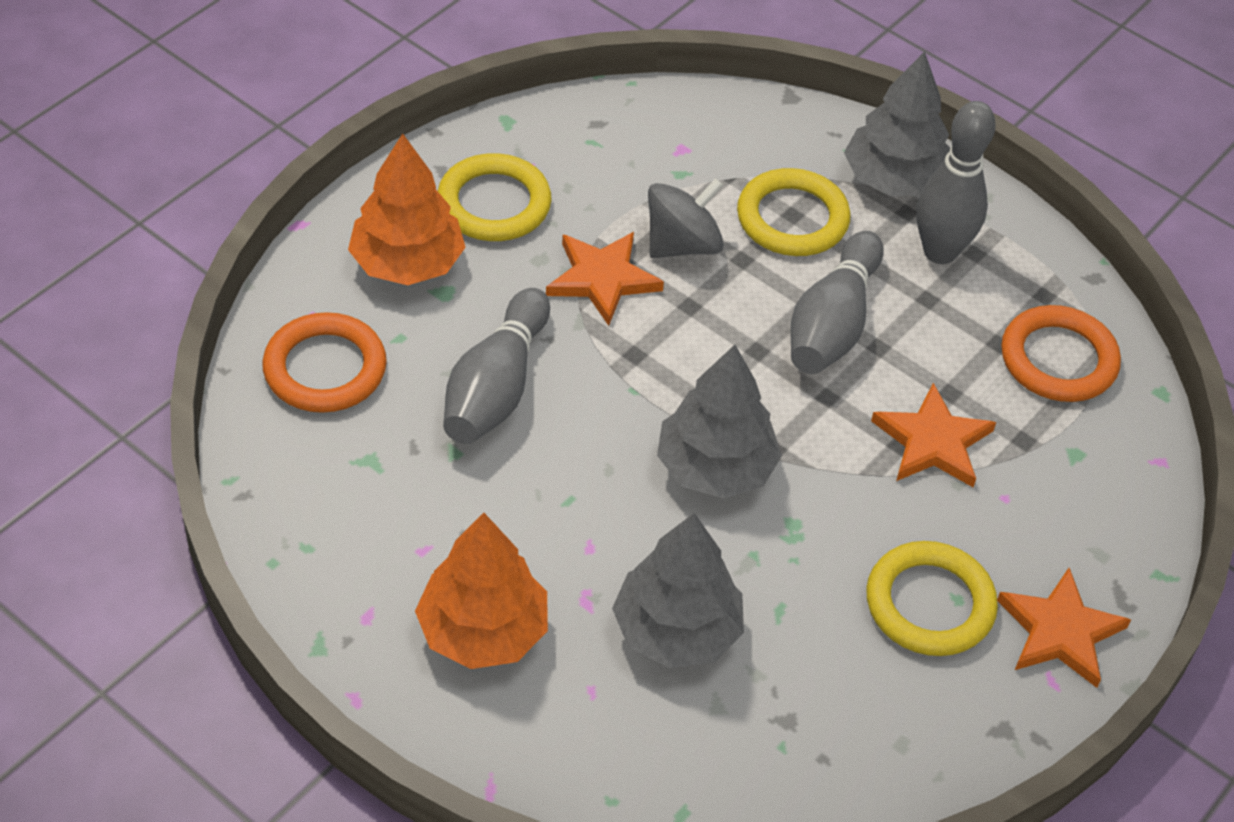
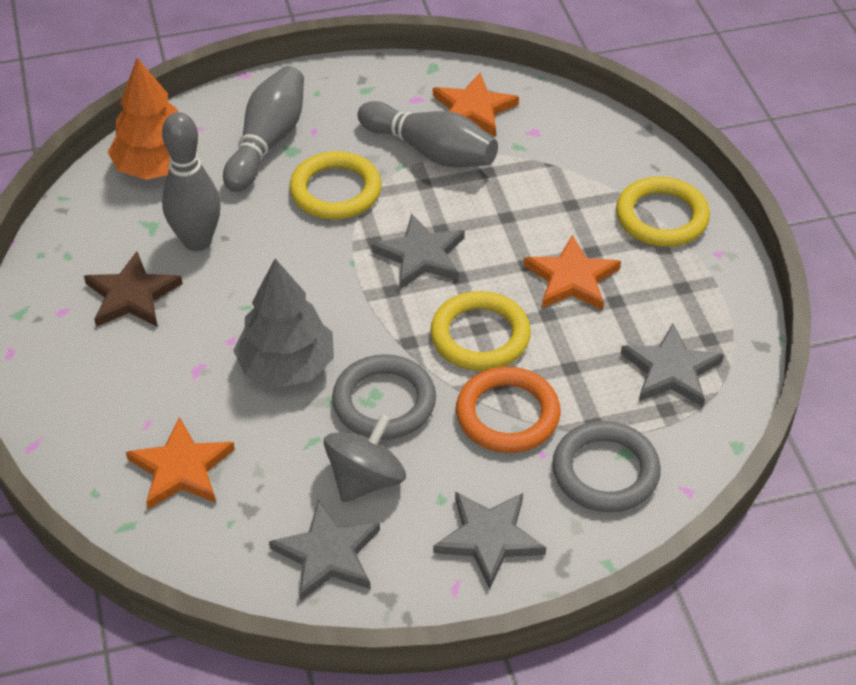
brown star: none = 0 -> [84,251,183,327] = 1
grey ring: none = 0 -> [332,354,436,440] [552,421,661,512] = 2
grey star: none = 0 -> [269,499,380,601] [371,213,465,289] [433,492,546,589] [621,323,724,407] = 4
grey tree: [612,513,744,668] [657,345,782,499] [844,51,950,196] = 3 -> [233,259,334,388] = 1
orange ring: [262,312,387,413] [1001,305,1121,402] = 2 -> [456,367,561,453] = 1
orange tree: [348,133,466,285] [415,513,548,669] = 2 -> [108,58,197,180] = 1

